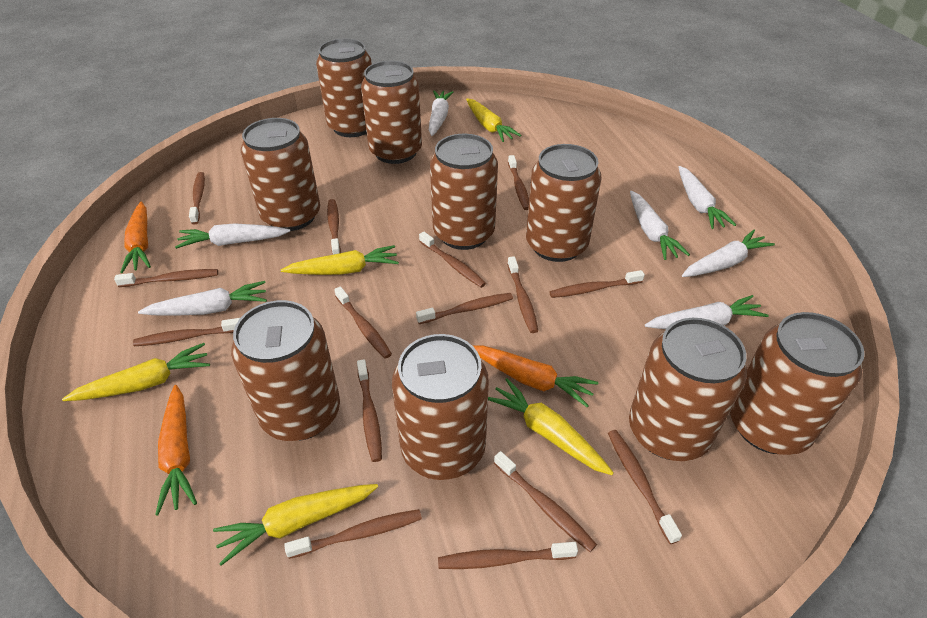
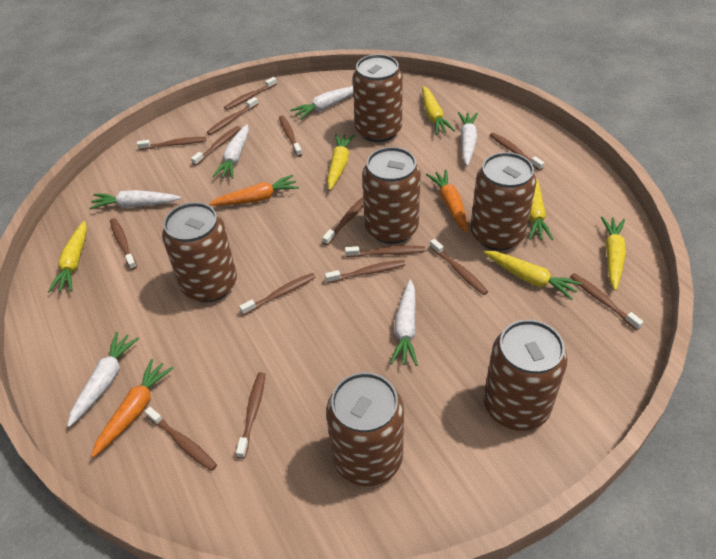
brown can: [231,300,340,441] [241,118,320,231] [316,39,372,137] [361,61,422,164] [392,334,489,480] [430,134,498,250] [526,144,602,262] [629,318,747,461] [730,312,865,455] = 9 -> [162,202,237,302] [326,372,404,486] [353,54,403,142] [362,147,421,244] [470,152,536,250] [483,320,567,431] = 6
white carrot: [138,281,267,316] [175,223,290,249] [429,90,453,136] [630,191,690,260] [645,295,769,329] [679,166,736,229] [682,230,775,277] = 7 -> [67,332,139,427] [89,190,181,209] [213,124,249,179] [290,86,353,120] [390,279,418,366] [458,112,478,166] = 6
yellow carrot: [62,343,210,401] [213,484,378,566] [281,245,399,275] [466,98,521,142] [488,378,614,475] = 5 -> [48,221,87,293] [327,133,355,190] [422,86,455,135] [483,250,582,300] [529,178,553,240] [601,216,626,291] = 6

